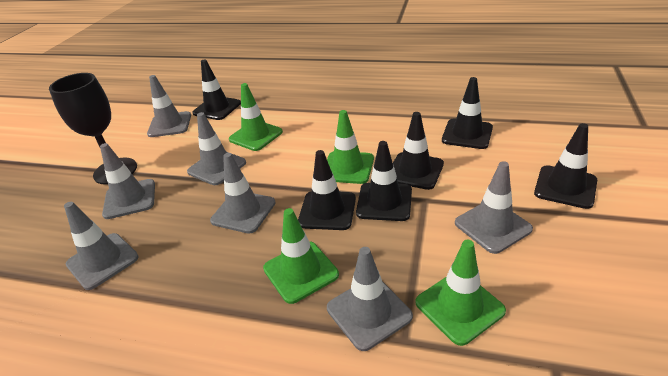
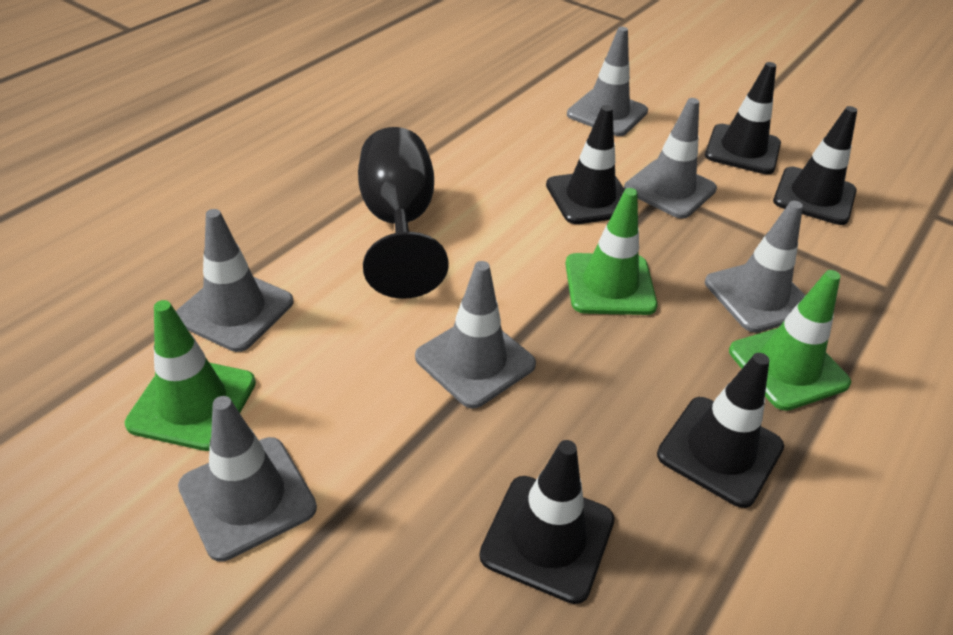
black traffic cone: [192,59,241,120] [298,150,356,230] [356,141,412,221] [393,112,444,190] [442,77,493,149] [534,123,597,209] = 6 -> [479,440,614,604] [546,105,625,224] [657,353,784,508] [705,62,781,174] [773,106,857,225] = 5
green traffic cone: [229,83,283,151] [263,208,339,304] [327,110,374,184] [416,240,506,346] = 4 -> [125,300,256,451] [565,188,658,315] [729,270,851,411] = 3
grey traffic cone: [64,202,139,290] [100,143,155,219] [147,75,191,137] [187,112,246,185] [210,153,276,233] [327,247,413,351] [455,161,533,254] = 7 -> [176,209,294,352] [178,396,317,562] [415,261,536,408] [567,27,648,136] [624,98,717,219] [705,201,806,333] = 6

